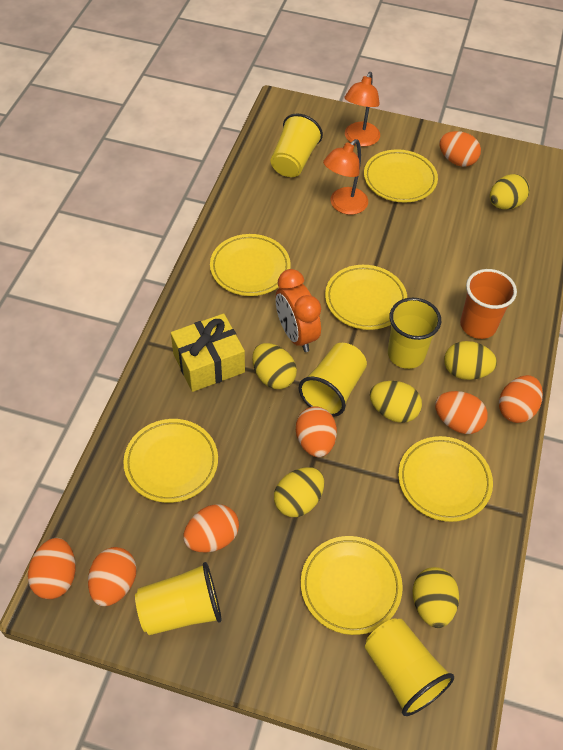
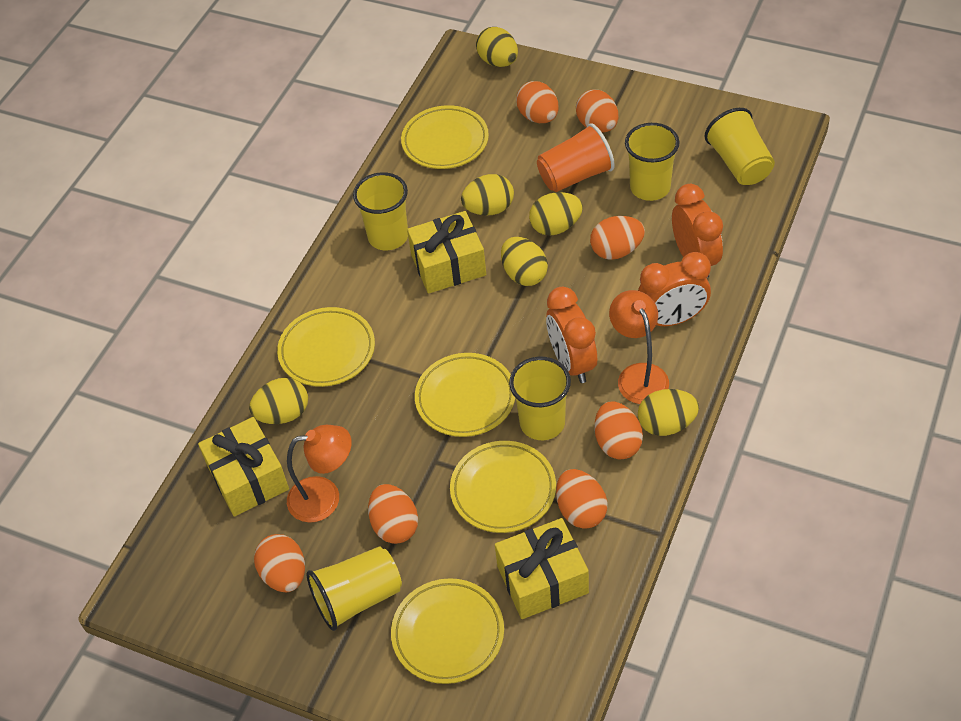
orange clock: [276,269,321,352] = 1 -> [546,287,597,383] [638,252,711,326] [672,184,723,278] = 3
yellow gift: [171,313,245,392] = 1 -> [198,417,289,517] [407,211,486,294] [495,518,589,619] = 3
yellow plate: [123,419,218,503] [210,234,291,296] [301,536,403,635] [325,265,407,330] [364,149,438,203] [398,436,493,522] = 6 -> [277,307,375,387] [391,578,504,684] [401,105,489,169] [415,353,515,437] [450,441,556,533] = 5

